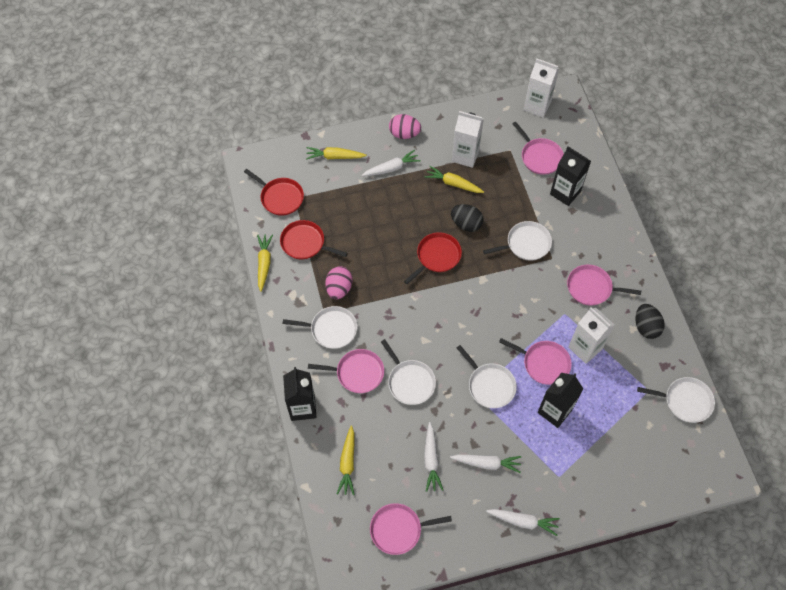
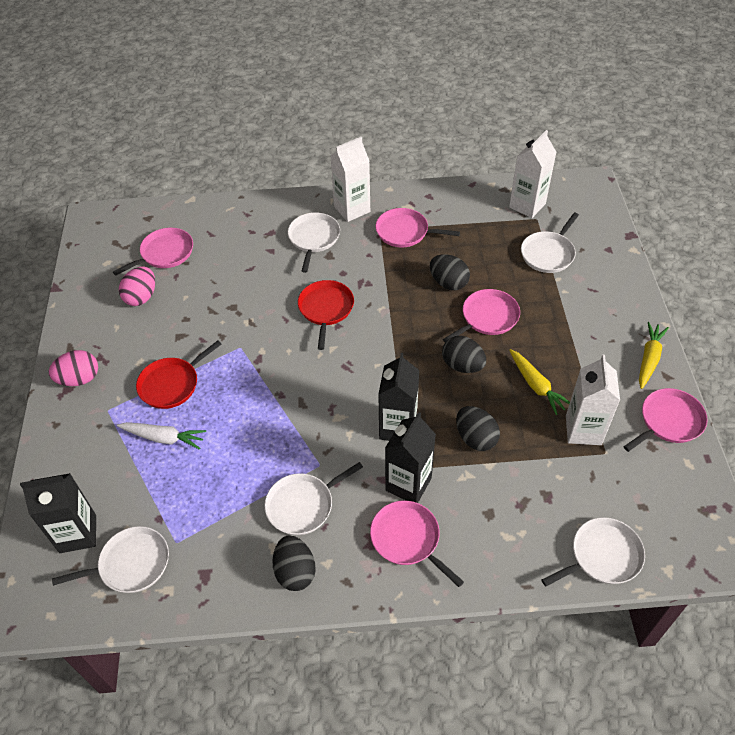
black egg: [451,204,484,232] [636,304,665,339] = 2 -> [272,535,316,591] [430,255,470,290] [442,336,486,373] [456,406,500,451] = 4
red pan: [244,169,304,216] [280,220,348,259] [404,232,462,284] = 3 -> [136,340,221,409] [298,280,354,350] = 2
white carrot: [362,150,421,176] [424,422,443,492] [450,455,521,473] [486,509,560,536] = 4 -> [117,422,206,450] = 1
yellow carrot: [257,235,273,292] [306,147,367,160] [337,426,354,495] [424,166,484,193] = 4 -> [509,349,570,415] [639,322,669,389] = 2

